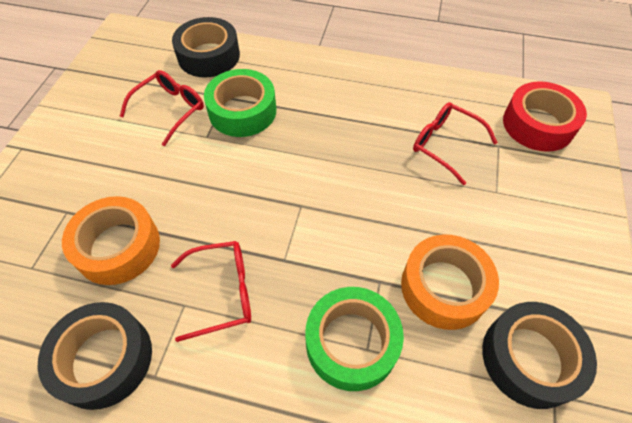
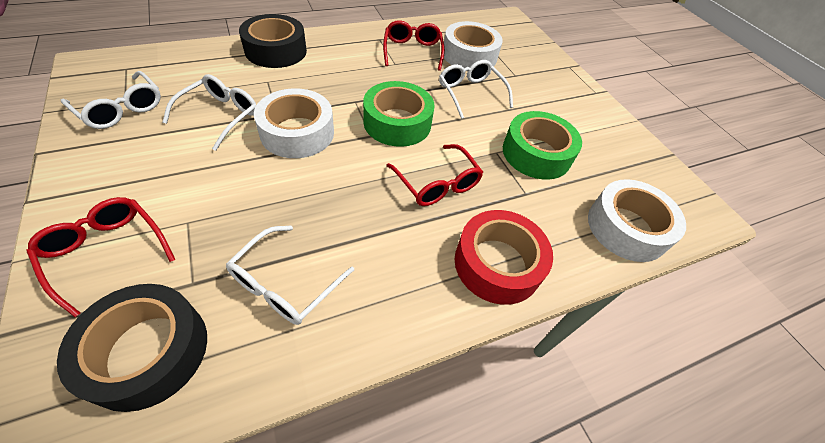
black tape: [37,302,152,410] [172,17,240,77] [482,302,597,409] = 3 -> [57,284,207,412] [239,14,307,68] = 2
orange tape: [62,196,160,285] [401,235,499,330] = 2 -> none = 0
white glasses: none = 0 -> [61,71,161,129] [162,74,256,151] [226,226,354,325] [439,60,513,119] = 4
white tape: none = 0 -> [254,88,334,158] [444,21,503,71] [588,179,686,262] = 3

